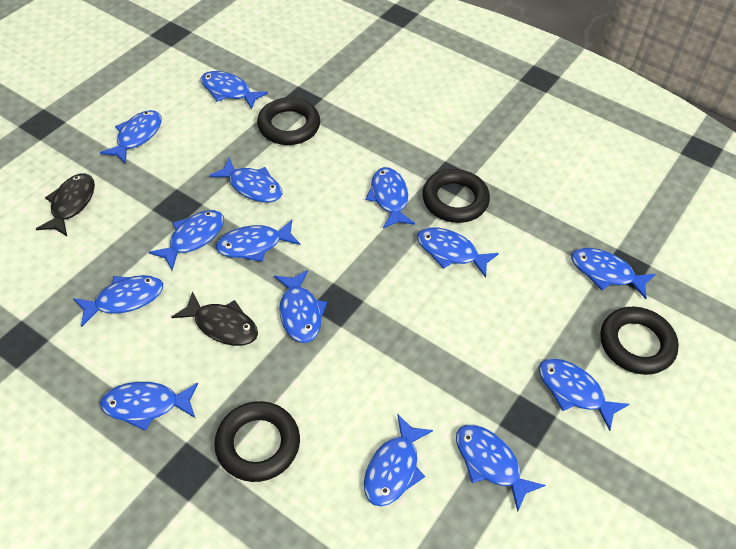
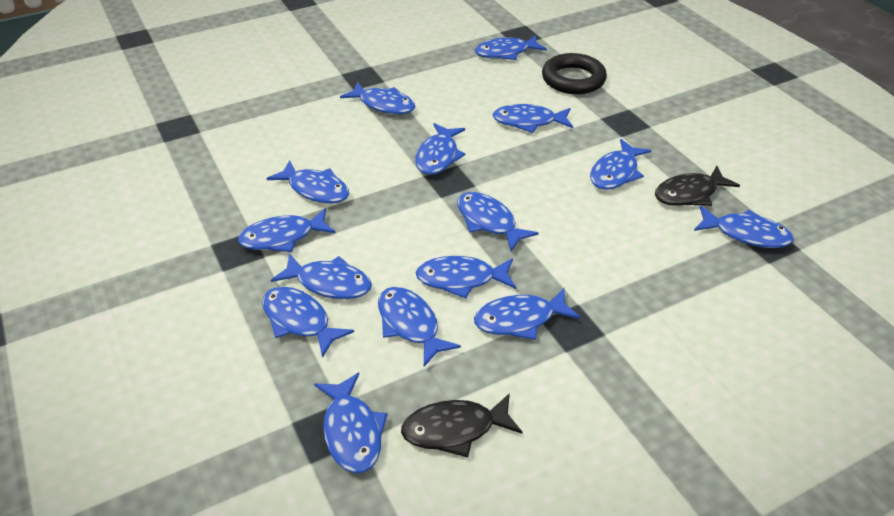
black ring: [214,401,300,482] [257,97,320,145] [422,169,490,223] [600,307,679,375] = 4 -> [542,53,607,94] = 1
blue fish: [73,275,163,327] [100,110,162,164] [100,381,198,431] [149,210,224,270] [201,71,268,110] [209,158,282,203] [216,220,300,262] [274,270,327,343] [364,415,433,506] [366,167,415,228] [417,227,499,278] [456,425,545,512] [539,358,629,431] [571,248,656,299] = 14 -> [238,208,335,252] [262,287,354,358] [267,160,349,203] [271,253,372,299] [314,372,388,473] [340,82,415,114] [378,287,461,366] [415,123,466,175] [416,256,516,299] [457,192,538,251] [474,288,580,340] [475,35,547,60] [493,104,573,133] [590,139,651,190] [694,206,794,248] = 15

